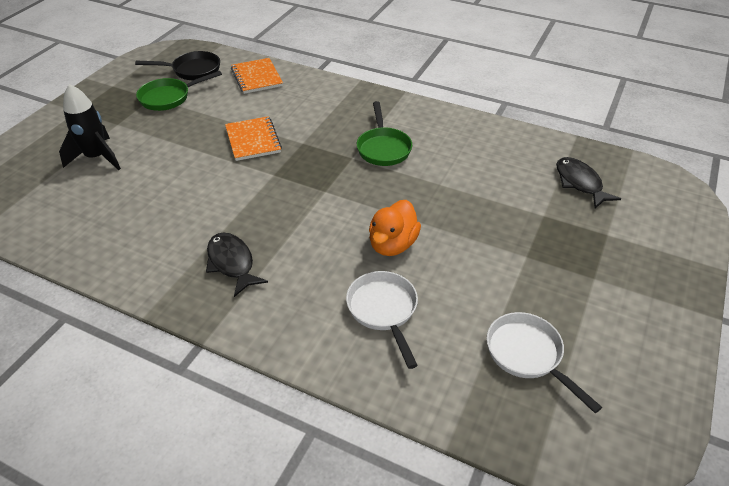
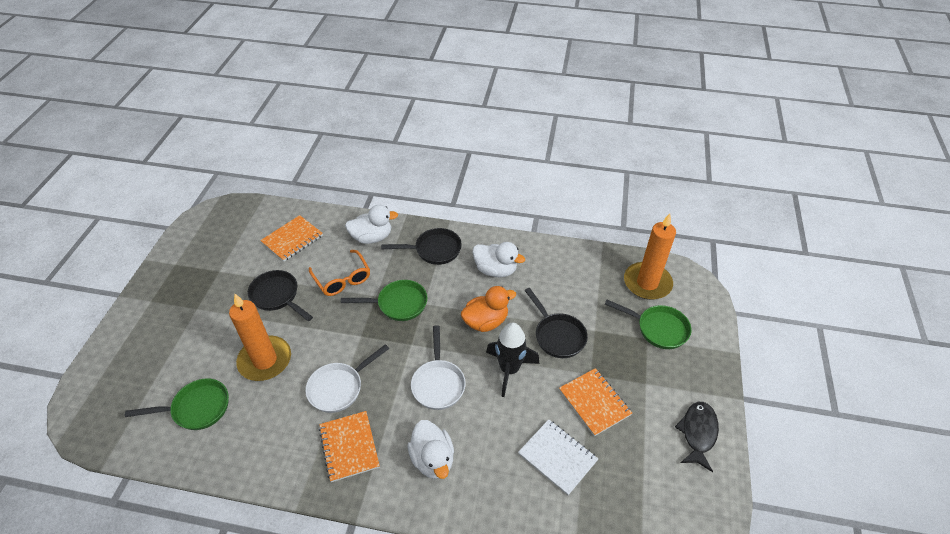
black fish: [206,233,268,297] [556,157,621,208] = 2 -> [675,402,719,472] = 1
black pan: [135,51,220,80] = 1 -> [248,270,313,321] [381,228,462,265] [525,288,588,358] = 3
green pan: [136,71,222,111] [357,101,412,166] = 2 -> [125,378,229,430] [341,280,427,321] [605,300,692,349] = 3
orange candle: none = 0 -> [229,294,291,381] [624,213,676,300] = 2
orange glasses: none = 0 -> [309,250,370,296] = 1
orange notebook: [225,116,282,161] [231,58,283,94] = 2 -> [260,215,323,262] [319,411,380,482] [559,368,632,436] = 3
white duck: none = 0 -> [345,205,398,244] [407,420,454,479] [472,242,525,278] = 3
white notebook: none = 0 -> [518,419,598,495] = 1

